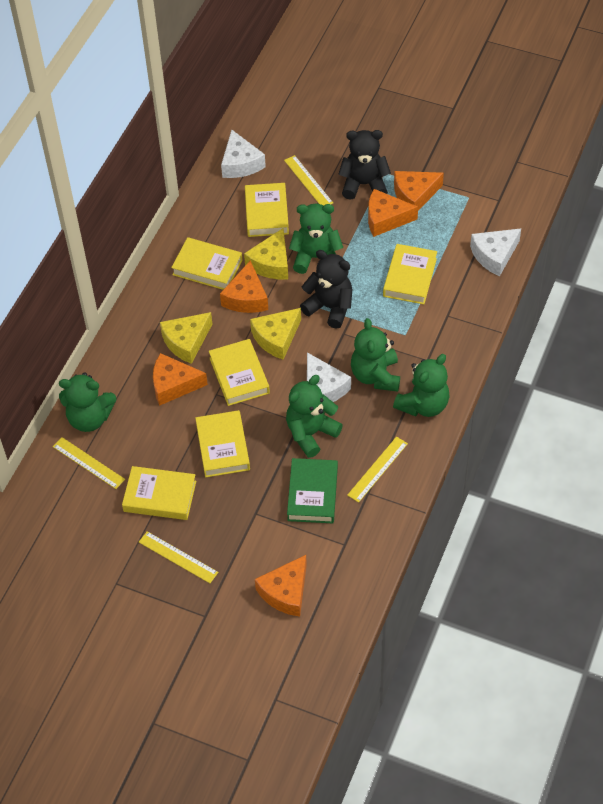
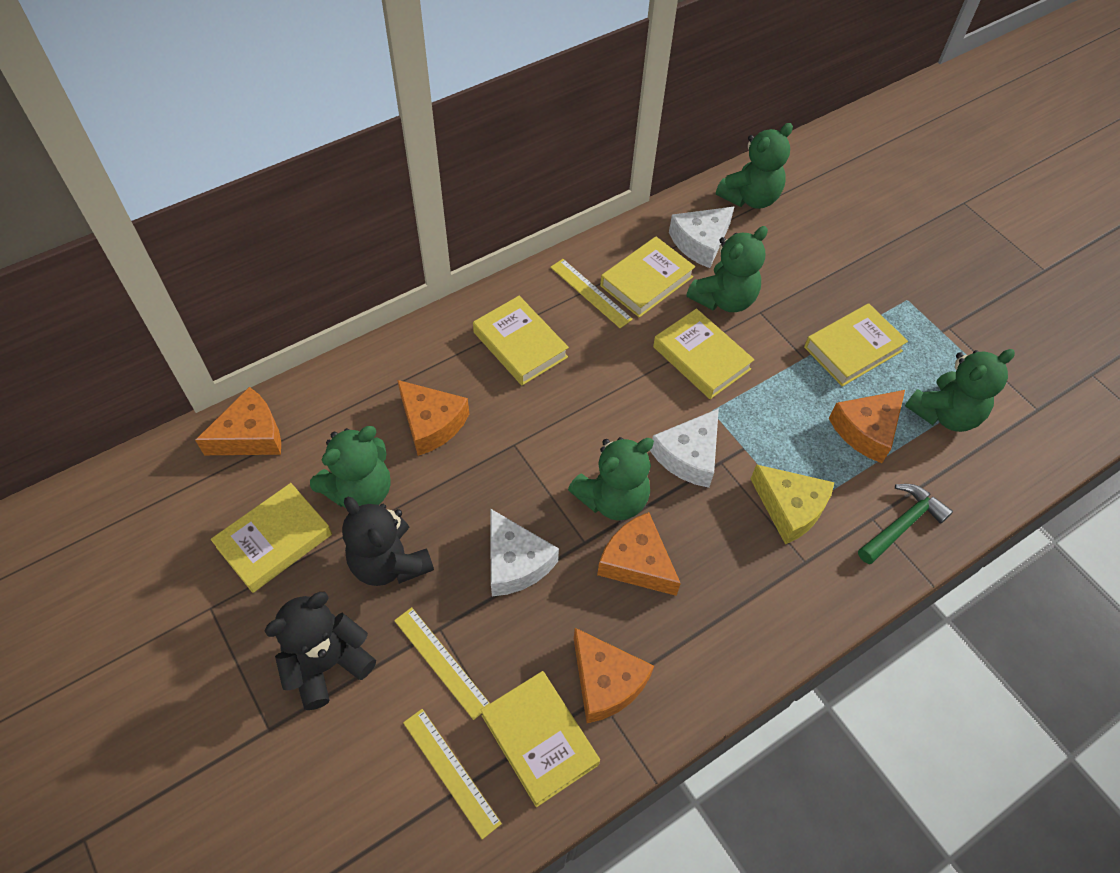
green book: [287,458,338,523] = 1 -> none = 0
green hammer: none = 0 -> [858,484,953,564] = 1
yellow cheese: [160,312,212,364] [244,228,288,280] [250,308,301,360] = 3 -> [751,464,834,544] = 1
yellow ruler: [53,437,125,489] [139,531,218,583] [284,155,333,206] [347,437,408,503] = 4 -> [394,607,490,720] [403,709,502,839] [550,259,633,328] = 3

